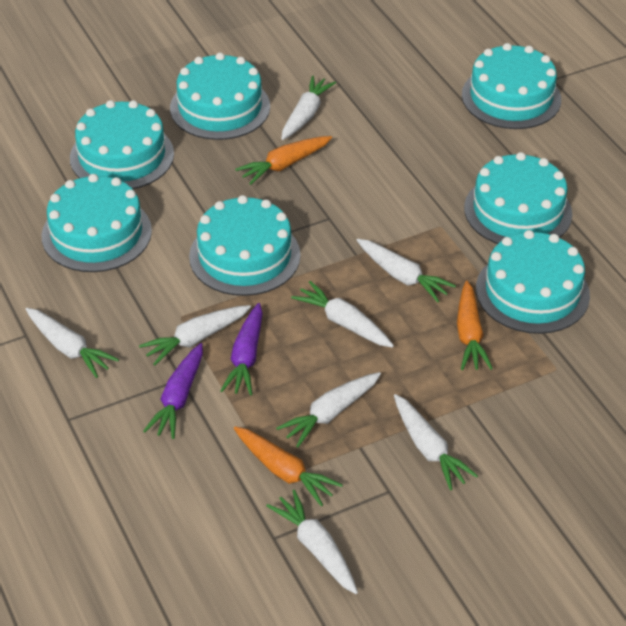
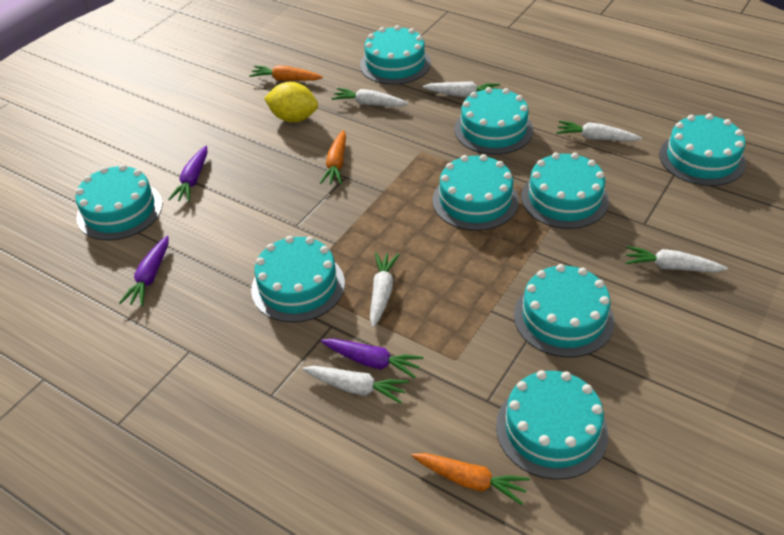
purple carrot: [143,343,203,439] [220,303,263,395] = 2 -> [119,236,169,306] [168,146,207,202] [321,338,423,378] = 3
turquoise cake: [42,174,152,272] [70,100,174,189] [170,52,270,140] [189,195,301,296] [462,43,561,129] [464,152,572,244] [476,230,590,334] = 7 -> [75,164,163,240] [251,236,345,323] [360,25,431,85] [433,154,519,231] [454,87,533,155] [496,370,608,480] [514,264,614,358] [521,153,609,229] [659,114,746,186] = 9
white carrot: [25,308,119,378] [139,305,251,365] [266,490,358,594] [276,372,381,447] [281,76,336,140] [291,281,394,348] [357,239,456,302] [394,394,478,490] = 8 -> [302,366,409,404] [332,88,409,106] [370,253,399,328] [423,81,500,97] [556,120,642,141] [626,246,728,272] = 6
yellow lemon: none = 0 -> [264,82,318,122] = 1

